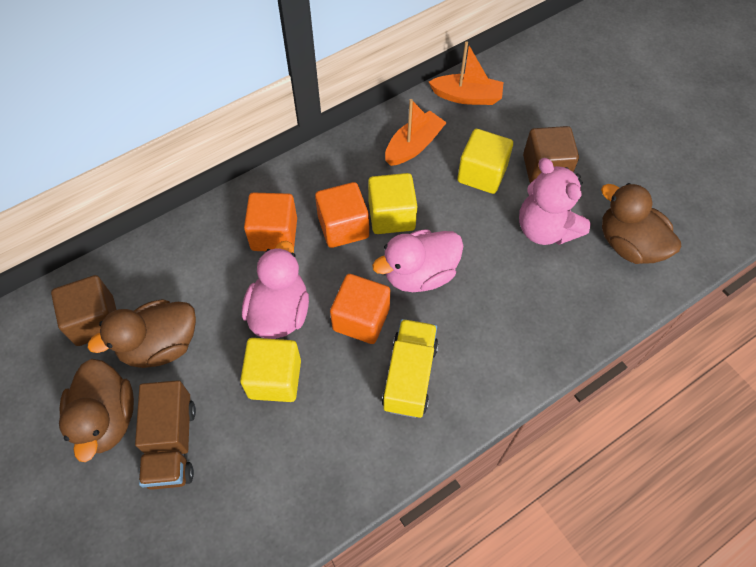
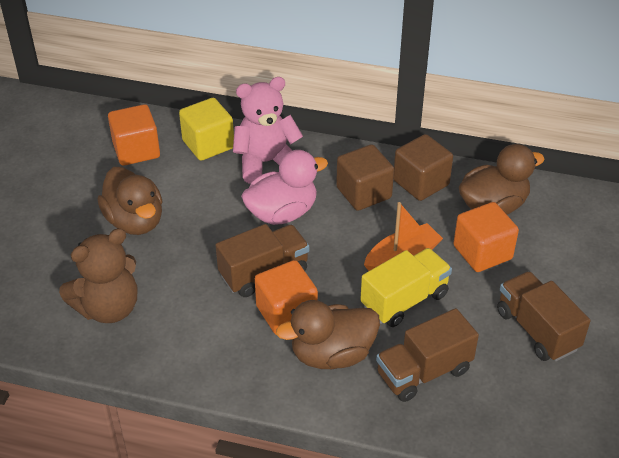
brown teddy bear: none = 0 -> [59,228,137,323] = 1
brown truck: [135,380,196,490] = 1 -> [216,224,309,297] [376,308,479,402] [497,271,590,361] = 3
orange boat: [385,99,447,166] [429,41,503,105] = 2 -> [364,202,443,271] = 1
pink duck: [242,241,309,339] [372,229,464,292] = 2 -> [241,150,328,225] = 1
yellow cube: [240,338,301,402] [368,173,417,234] [457,129,513,194] = 3 -> [179,98,234,161] = 1

